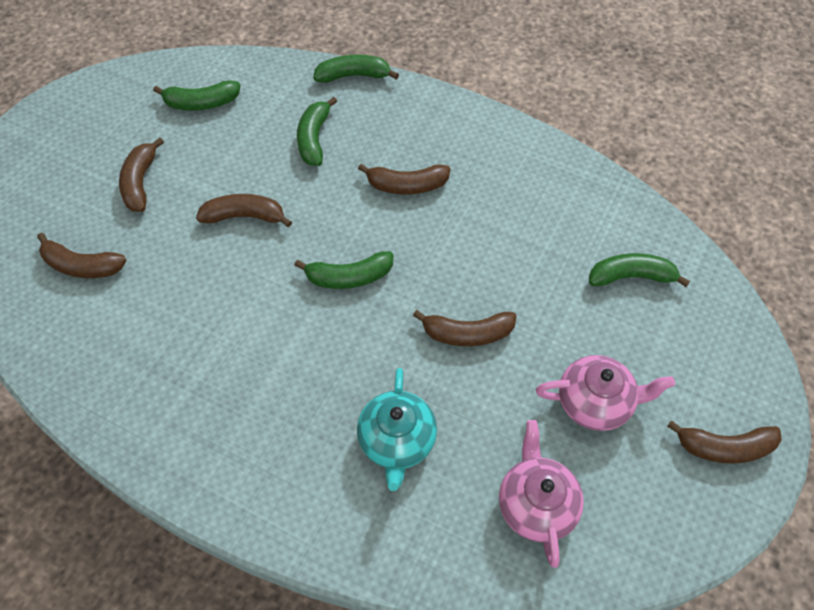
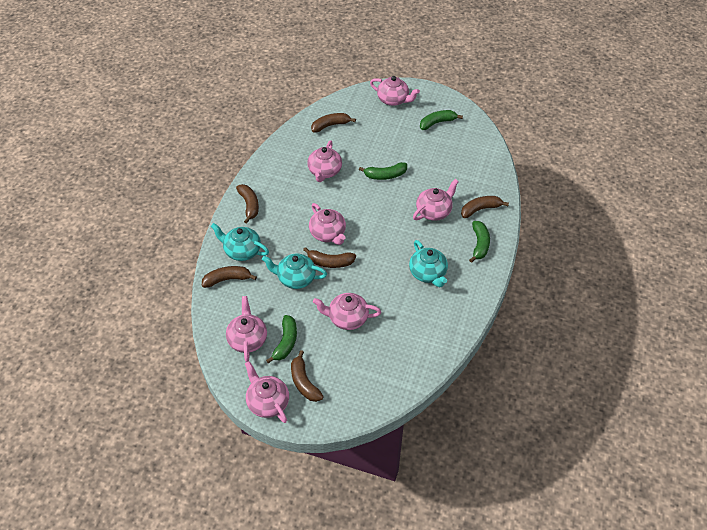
green banana: [153,80,241,111] [294,251,394,289] [297,97,337,166] [313,54,399,83] [589,253,690,287] = 5 -> [266,315,297,363] [359,162,407,180] [420,110,463,130] [469,221,490,263] = 4
pink teapot: [499,420,584,568] [536,355,675,431] = 2 -> [226,296,267,362] [245,361,289,423] [307,140,342,182] [309,203,346,245] [313,293,381,330] [370,76,420,106] [413,179,459,221] = 7
turquoise teapot: [357,368,437,491] = 1 -> [211,223,269,261] [262,254,327,289] [409,240,448,287] = 3

